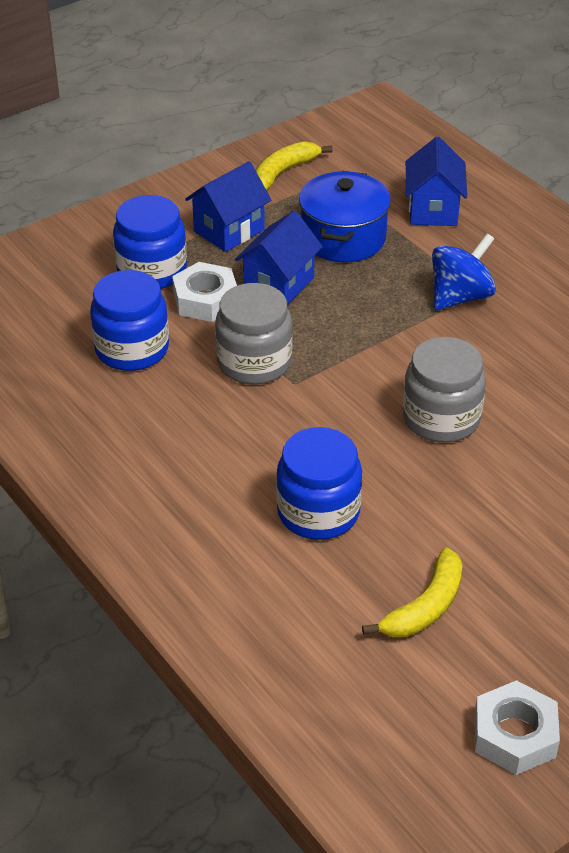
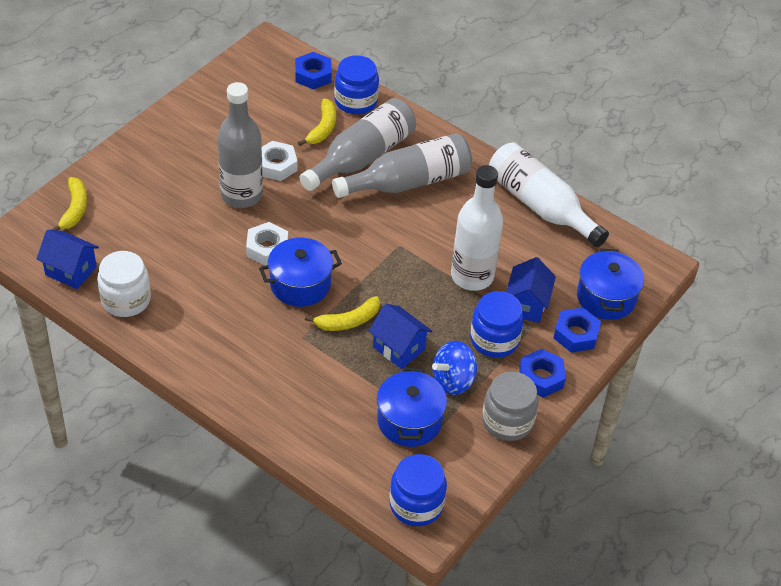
blue nut: none = 0 -> [295,52,332,89] [519,349,566,398] [554,307,601,353] = 3
blue pot: [299,171,391,262] = 1 -> [259,238,342,307] [377,367,447,447] [577,248,644,320] = 3
grey bottle: none = 0 -> [217,82,263,208] [299,98,416,191] [332,133,472,198] = 3
grey jar: [215,283,293,385] [403,337,486,443] = 2 -> [482,372,538,441] = 1
white bottle: none = 0 -> [451,165,503,291] [489,142,609,247] = 2
white jar: none = 0 -> [97,251,151,317] = 1
yellow banana: [255,141,333,191] [362,547,462,637] = 2 -> [51,177,87,230] [298,99,336,146] [305,296,380,331] = 3

